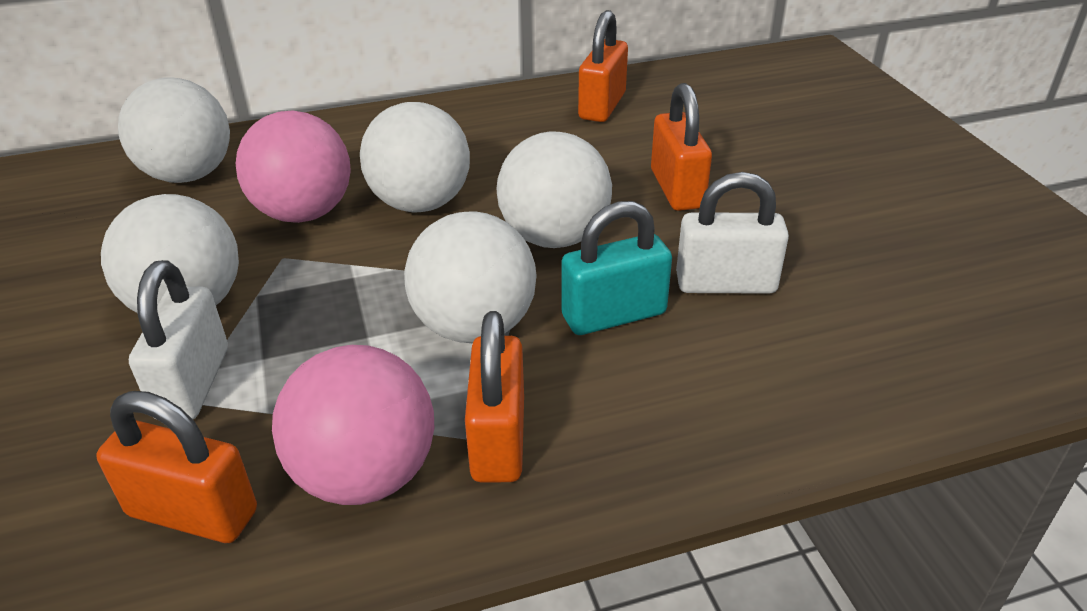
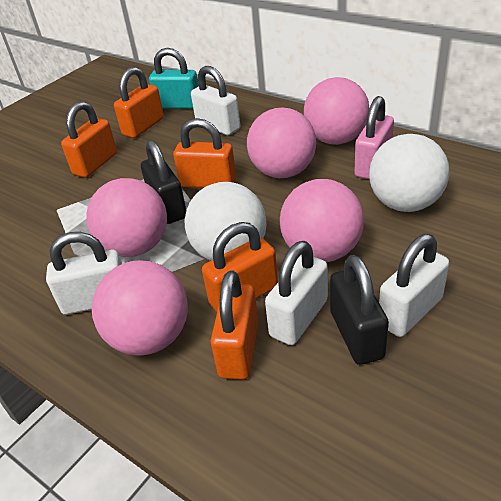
black padlock: none = 0 -> [141,140,186,224] [330,255,389,365] = 2
orange padlock: [96,391,257,543] [465,311,524,482] [578,10,628,122] [651,83,712,211] = 4 -> [61,101,117,178] [114,67,164,138] [173,118,236,188] [202,222,278,312] [211,270,259,380] = 5
pink ball: [236,111,351,223] [272,345,434,505] = 2 -> [86,178,167,257] [91,260,188,356] [247,108,316,178] [280,179,364,262] [304,77,370,145] = 5
pink padlock: none = 0 -> [354,96,394,179] = 1
white ball: [101,194,239,313] [118,77,230,183] [360,102,470,213] [404,211,537,343] [497,131,612,248] = 5 -> [185,182,266,261] [369,134,450,212] = 2
white padlock: [129,260,228,419] [676,172,789,294] = 2 -> [46,232,122,315] [191,66,240,135] [265,241,328,345] [379,234,449,337] = 4

